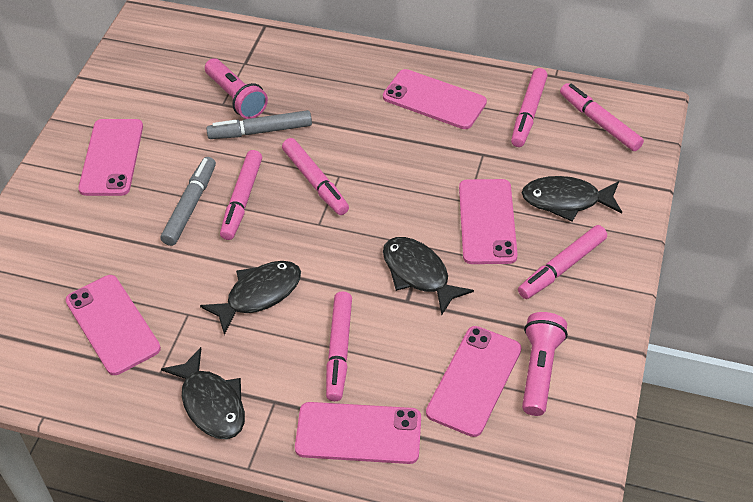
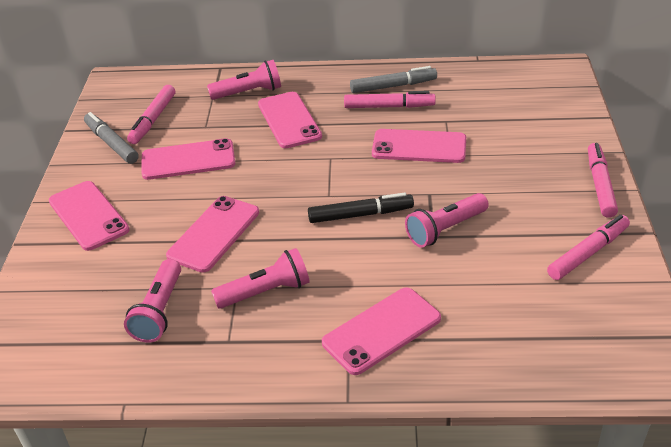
black fish: [161,347,245,439] [200,261,301,335] [383,237,474,315] [522,176,622,222] = 4 -> none = 0
black marker: none = 0 -> [308,193,414,223] = 1
pink flashlight: [205,58,268,119] [522,312,568,416] = 2 -> [124,259,181,343] [207,60,281,100] [211,248,310,309] [405,193,489,248] = 4
pink marker: [220,150,262,240] [282,138,349,215] [326,291,352,401] [511,68,548,147] [518,225,607,299] [560,83,644,151] = 6 -> [127,85,175,144] [344,91,436,108] [547,215,630,280] [588,143,618,218] = 4

